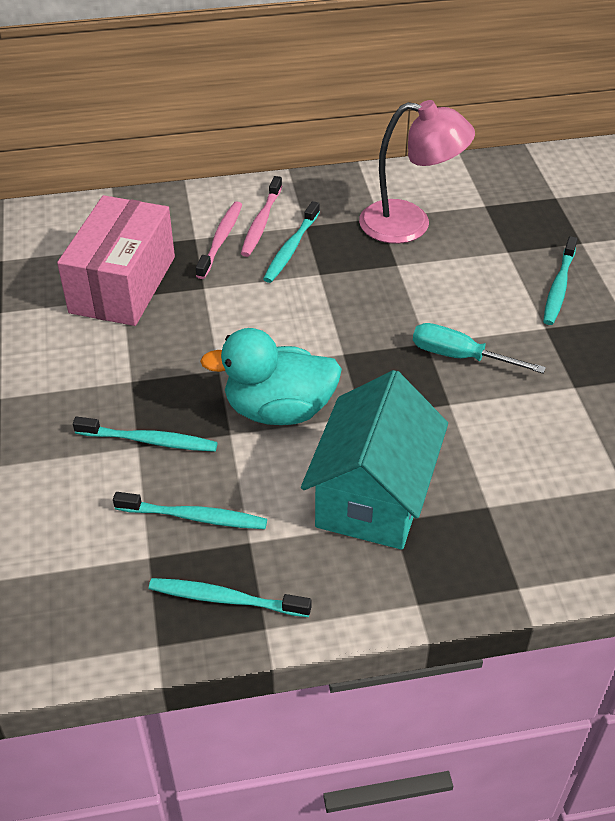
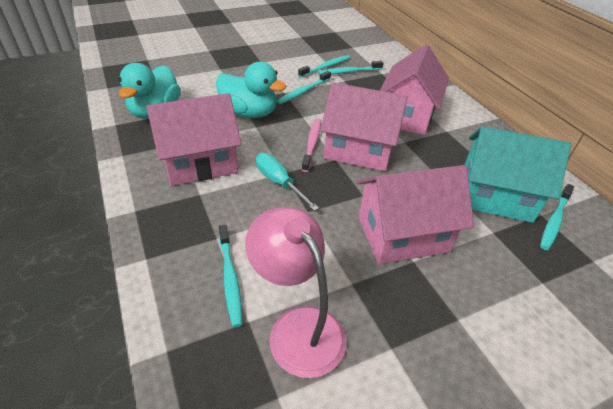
pink box: [57,195,175,326] = 1 -> none = 0
pink house: none = 0 -> [146,93,242,186] [320,82,408,171] [357,165,474,264] [380,45,449,135] = 4
pink toothbrush: [196,201,242,279] [241,176,282,257] = 2 -> [302,118,321,172] = 1
turquoise duck: [200,328,342,425] = 1 -> [118,63,181,119] [216,62,286,118] = 2

